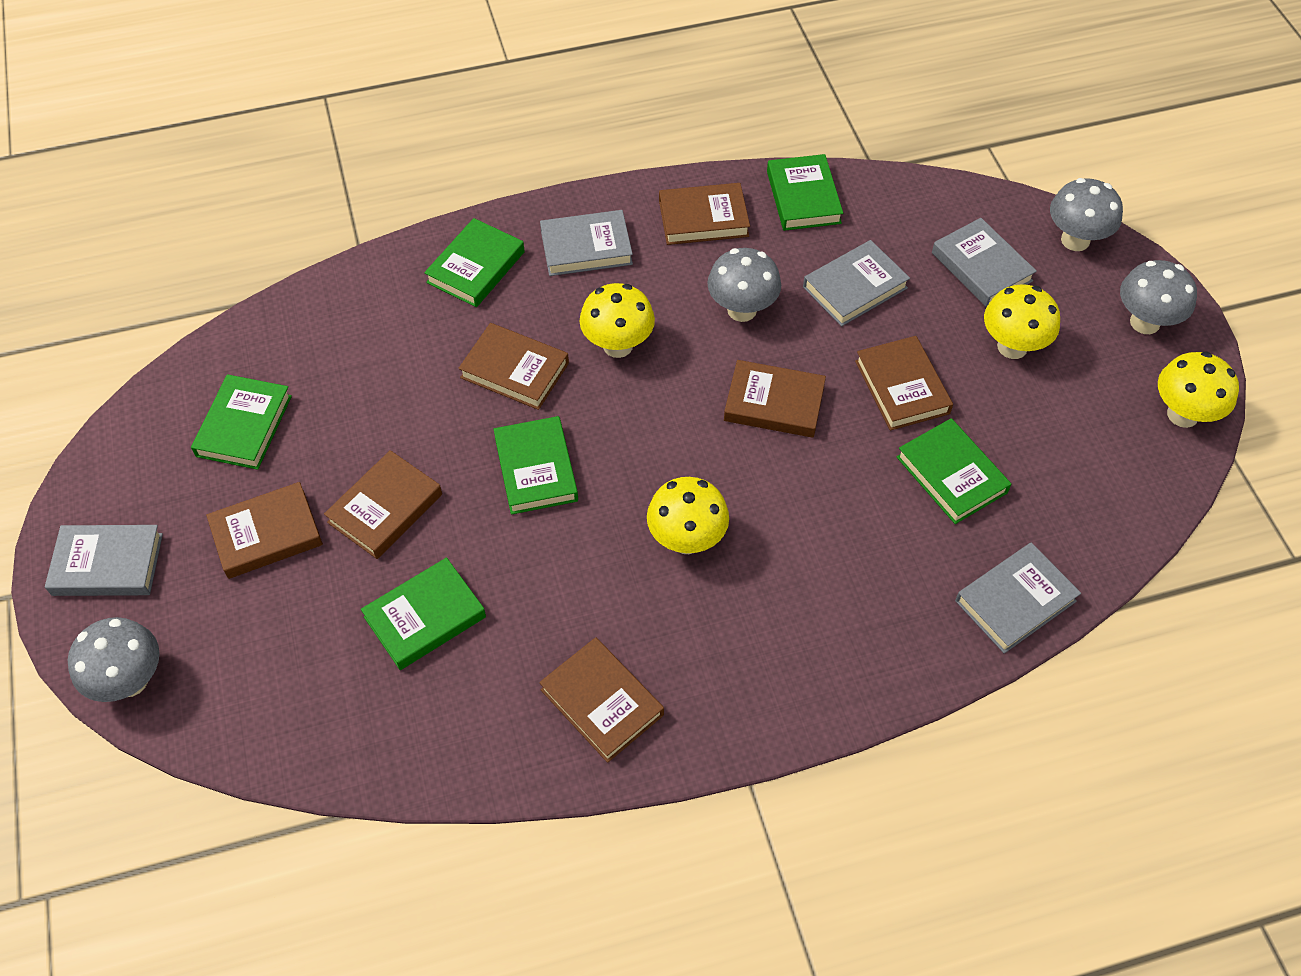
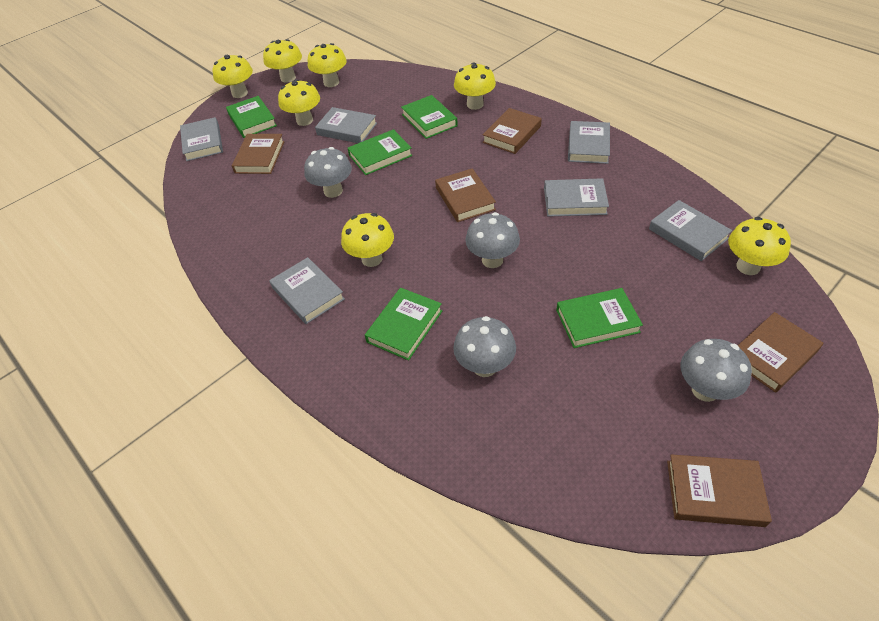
brown book: [206,482,323,579] [324,450,442,559] [458,323,569,410] [539,637,664,763] [659,183,750,245] [724,360,826,438] [855,336,953,431] = 7 -> [232,134,285,174] [435,168,496,222] [482,108,542,154] [667,454,772,527] [738,312,823,393] = 5
green book: [191,374,292,470] [361,558,486,670] [424,218,525,307] [493,416,578,515] [767,154,843,231] [897,418,1011,524] = 6 -> [226,96,277,138] [348,129,412,175] [365,288,442,360] [401,95,458,139] [556,288,643,348] = 5
grey book: [45,525,163,596] [540,210,633,276] [803,240,910,326] [932,218,1037,307] [955,543,1081,653] = 5 -> [180,117,223,161] [269,257,345,324] [315,107,377,143] [544,178,609,217] [568,121,610,164] [649,200,732,261] = 6
yellow mushroom: [580,283,655,358] [647,477,729,554] [984,284,1060,359] [1158,351,1239,428] = 4 -> [213,55,253,98] [263,39,302,83] [278,79,320,126] [308,43,347,87] [341,213,394,267] [454,62,496,110] [728,217,791,275] = 7

